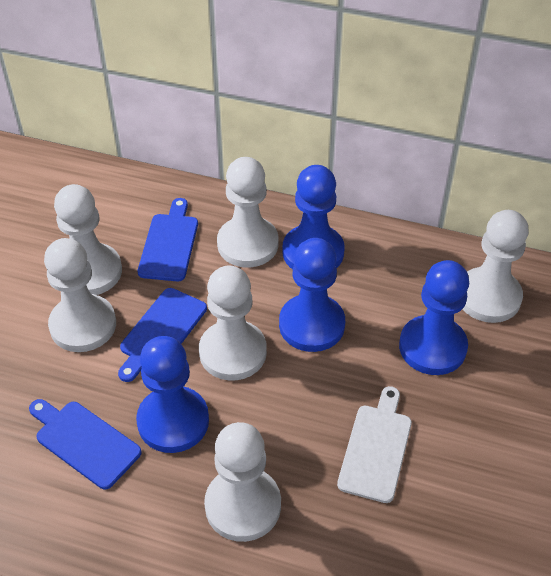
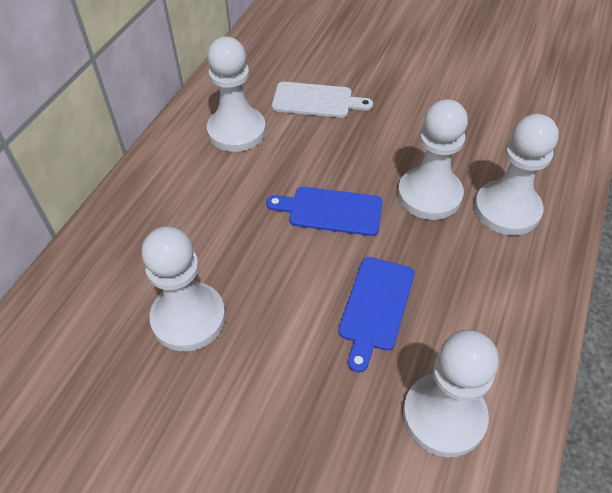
blue cutting board: [29,399,142,490] [118,288,207,382] [137,198,198,281] = 3 -> [266,187,383,236] [338,257,414,373] = 2
blue pawn: [136,336,209,453] [279,238,345,352] [282,165,345,269] [399,260,469,375] = 4 -> none = 0
white pawn: [44,238,116,352] [54,184,122,295] [199,265,267,381] [204,422,281,542] [217,157,279,268] [463,210,529,323] = 6 -> [142,227,226,351] [207,37,266,152] [398,99,468,220] [403,330,499,457] [474,114,559,235] = 5

